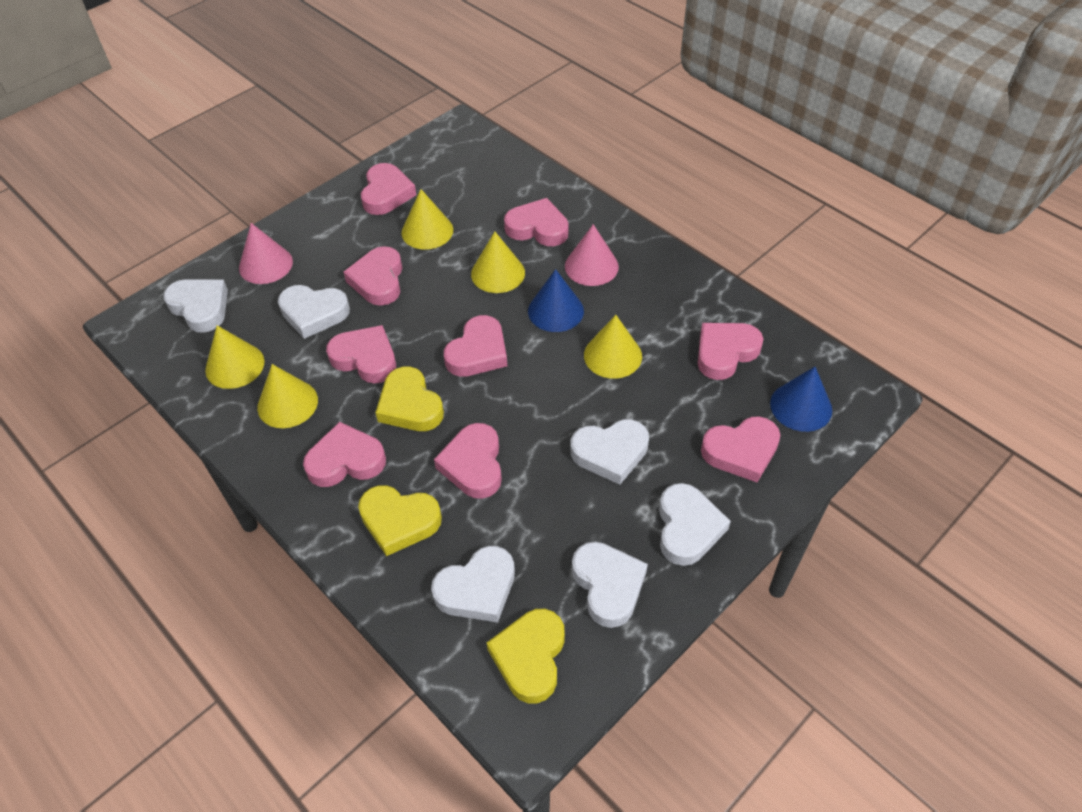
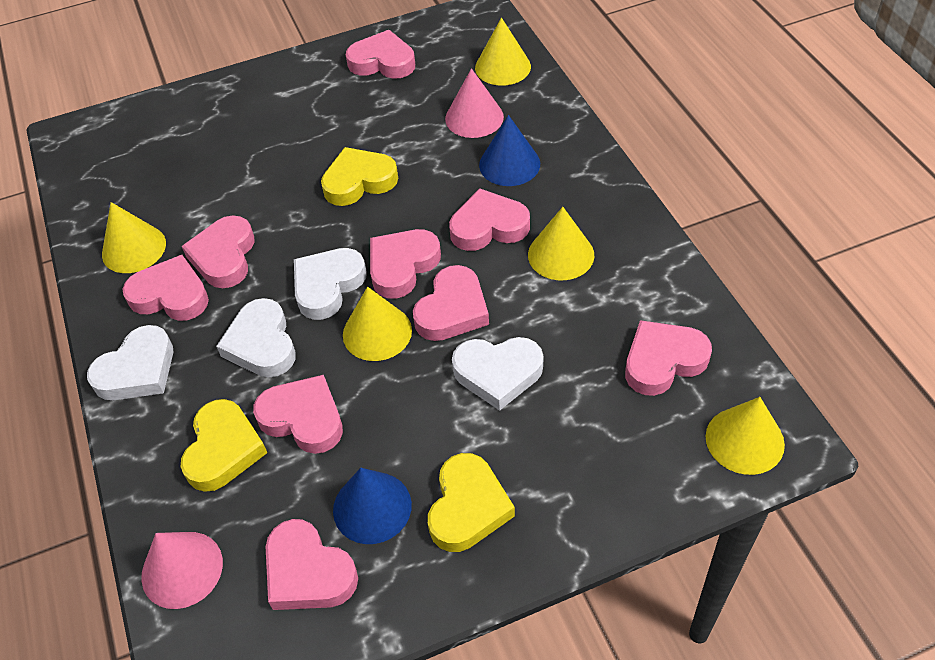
white heart: [163,280,228,333] [278,285,350,339] [431,546,515,623] [570,419,649,485] [572,542,648,628] [659,483,731,566] = 6 -> [87,325,173,400] [216,298,296,378] [294,248,367,320] [452,337,543,411] = 4

